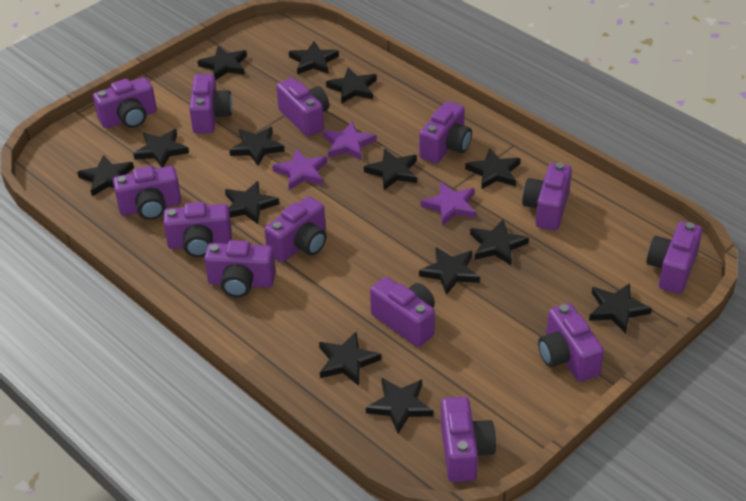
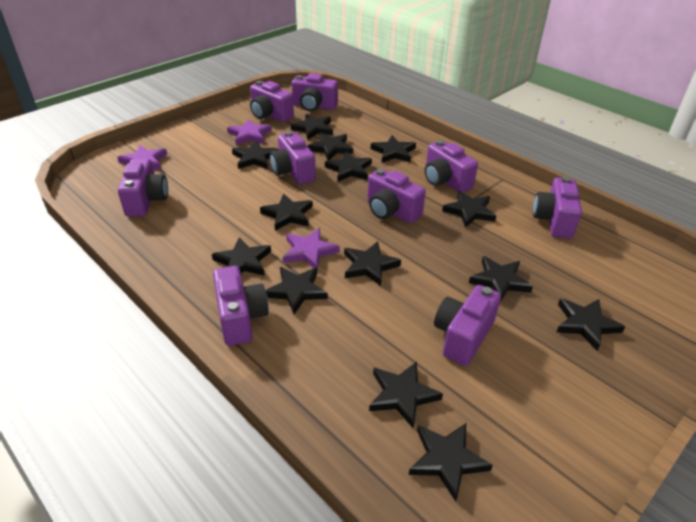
purple camera: [93,77,157,128] [113,166,181,220] [163,202,232,257] [189,74,232,134] [204,240,276,297] [264,196,327,262] [276,78,329,137] [370,277,435,347] [419,101,472,163] [441,397,496,482] [522,163,572,231] [538,303,604,382] [646,221,702,294] = 13 -> [118,159,168,217] [213,266,269,346] [250,81,294,122] [270,131,316,185] [292,73,338,111] [367,169,426,223] [425,140,478,192] [434,285,501,366] [533,177,582,239] = 9

